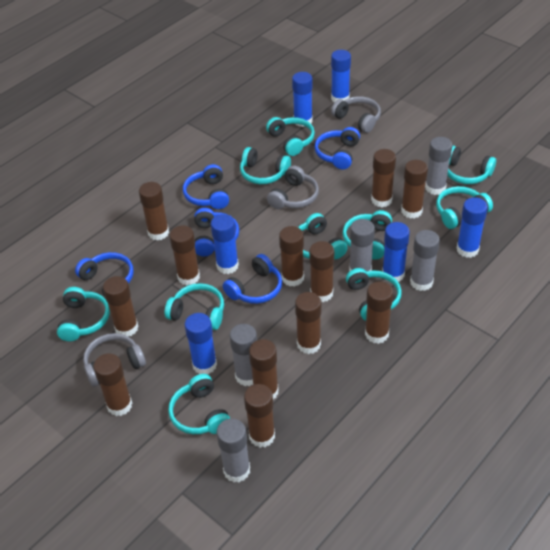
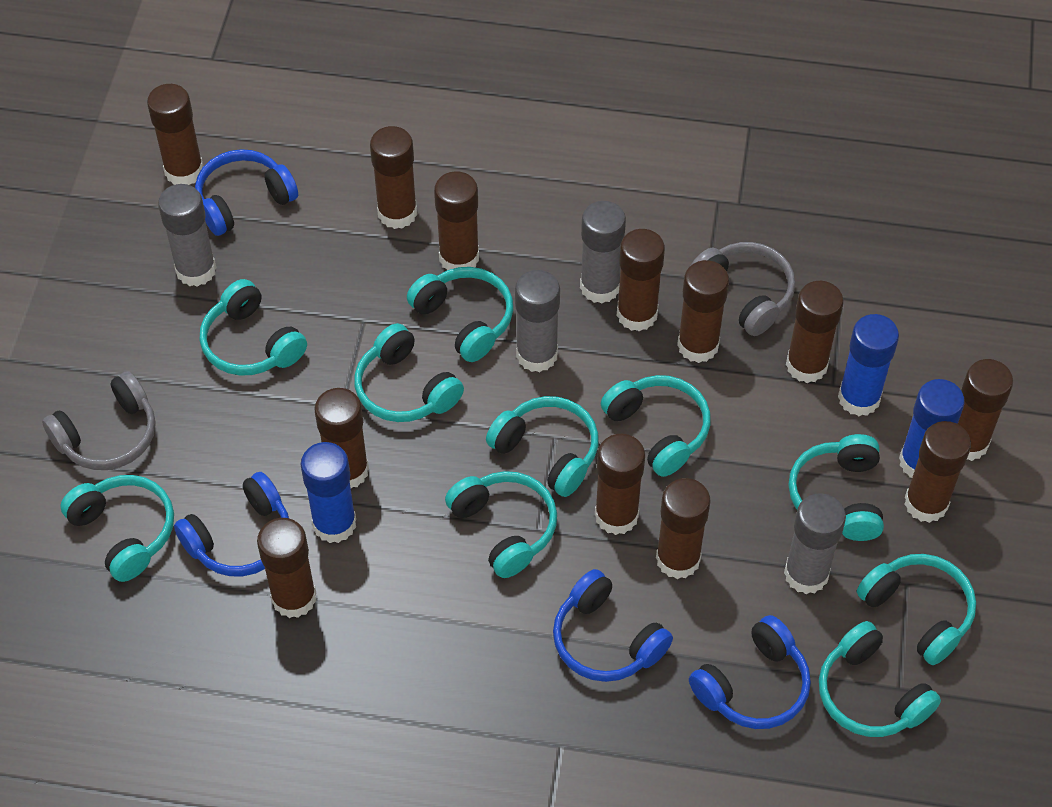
blue glue stick: [185,313,217,374] [211,214,239,274] [292,72,313,127] [331,50,351,103] [382,222,410,282] [457,197,488,258] = 6 -> [301,442,356,543] [838,314,899,416] [899,379,965,478] = 3
blue headphones: [75,252,134,296] [183,164,229,209] [194,208,239,256] [223,254,282,304] [315,127,360,170] = 5 -> [174,472,289,576] [195,149,298,236] [553,569,673,682] [689,615,811,729] = 4
grey glue stick: [216,419,250,482] [230,324,257,386] [349,219,375,272] [410,230,440,291] [425,137,452,195] = 5 -> [158,184,217,287] [515,270,560,372] [580,201,626,304] [784,493,846,594] = 4
grey headphones: [83,333,146,387] [267,166,319,209] [331,96,381,133] = 3 -> [42,371,156,470] [691,242,795,336] = 2

